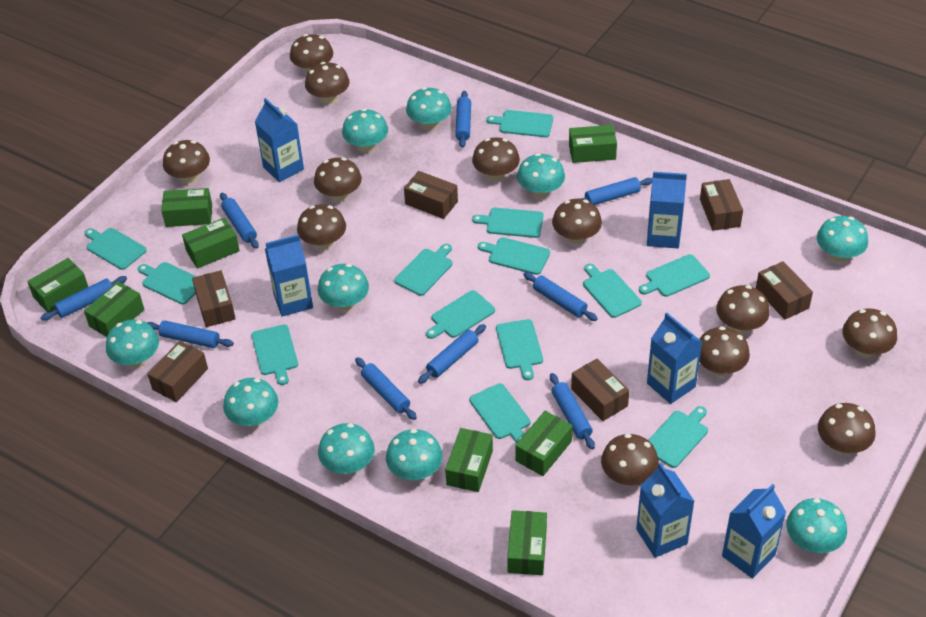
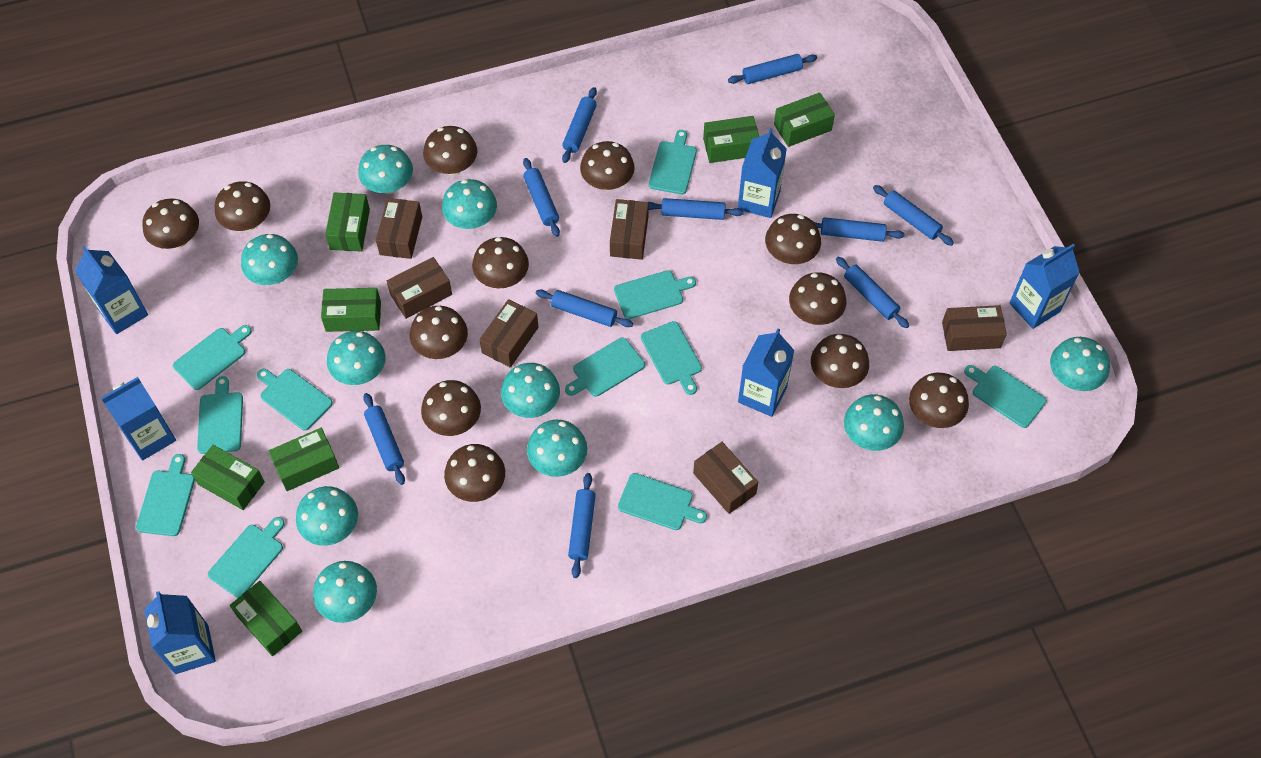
blue rolling pin: [41,276,127,321] [147,320,234,348] [220,193,259,249] [355,357,417,420] [418,324,486,384] [455,91,471,148] [523,272,598,321] [550,373,595,450] [578,177,652,205] = 9 -> [363,393,405,485] [523,158,560,237] [536,289,633,327] [562,87,597,163] [568,473,596,578] [648,198,744,220] [728,54,817,84] [814,217,905,242] [836,257,909,328] [873,185,954,246] = 10
green box: [27,258,88,312] [84,281,144,337] [161,188,212,227] [182,218,240,268] [445,428,493,492] [507,510,547,575] [515,411,573,476] [569,125,617,163] = 8 -> [191,445,265,510] [230,581,302,656] [268,428,339,491] [321,288,381,332] [325,192,370,252] [703,116,759,163] [774,93,835,147] = 7
turquoise cutting board: [84,228,147,270] [138,262,197,304] [251,324,298,385] [394,244,453,296] [426,290,495,339] [469,383,530,443] [472,208,543,238] [478,237,550,275] [487,110,553,137] [496,319,543,380] [583,264,642,318] [639,254,710,297] [648,406,708,468] = 13 -> [136,454,195,536] [173,325,252,390] [197,376,243,454] [208,517,285,598] [257,369,333,431] [565,337,645,397] [614,270,696,319] [618,473,707,530] [641,321,702,395] [649,130,697,194] [964,365,1047,428] = 11

